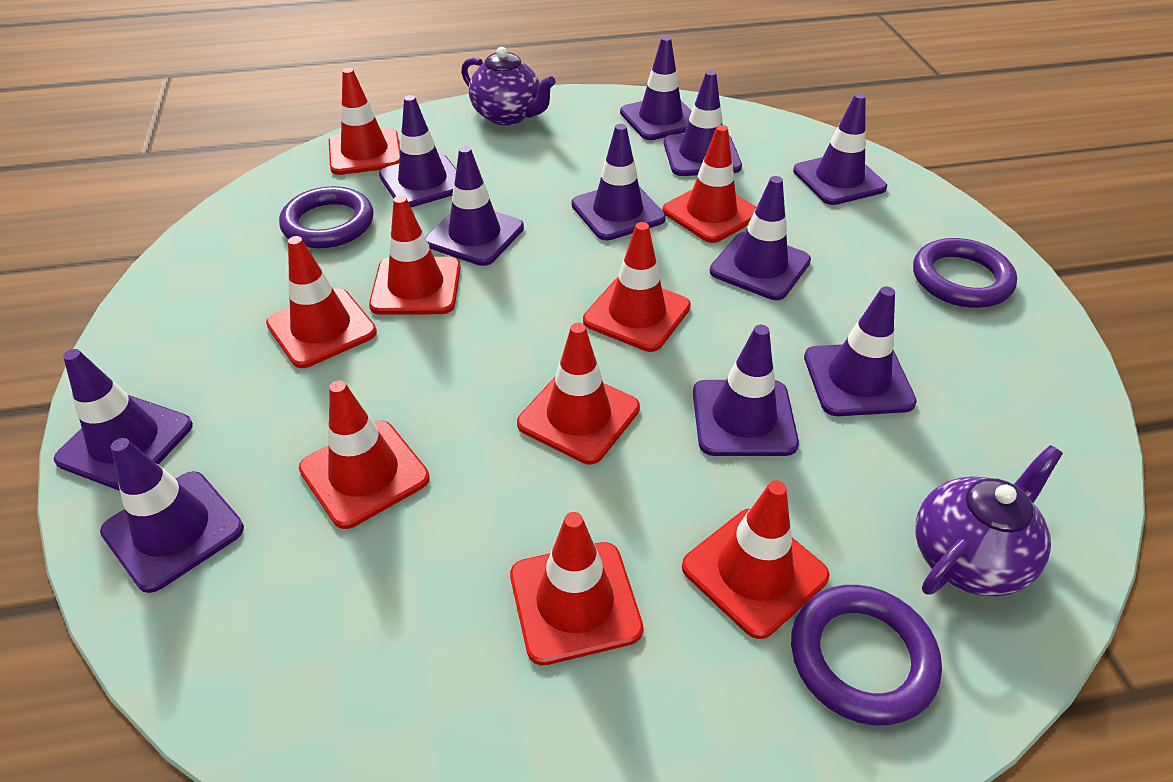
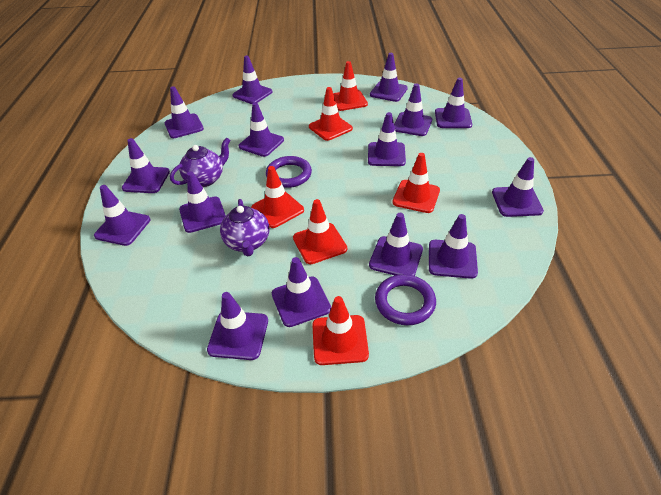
purple ring: [279,186,374,248] [791,585,942,725] [913,238,1017,308] = 3 -> [266,156,312,188] [375,274,436,325] = 2
purple traffic cone: [54,349,193,491] [100,438,244,593] [379,95,456,207] [426,146,524,266] [571,124,666,241] [620,36,692,140] [664,70,742,176] [693,325,799,456] [710,176,811,300] [793,93,887,205] [804,286,917,416] = 11 -> [94,185,150,246] [122,138,170,193] [165,86,204,138] [179,172,226,233] [207,292,268,360] [232,55,273,104] [239,102,284,157] [272,257,331,327] [368,112,406,166] [369,213,423,276] [370,53,408,102] [394,83,432,136] [429,214,478,279] [435,78,472,128] [492,157,544,217] = 15
red traffic cone: [266,236,377,368] [299,380,430,529] [329,68,400,175] [369,195,461,315] [510,512,643,665] [517,323,640,464] [583,222,691,352] [662,125,757,243] [682,480,830,639] = 9 -> [251,166,304,228] [293,199,347,264] [309,87,353,141] [312,296,369,365] [333,61,368,111] [392,153,440,213] = 6

